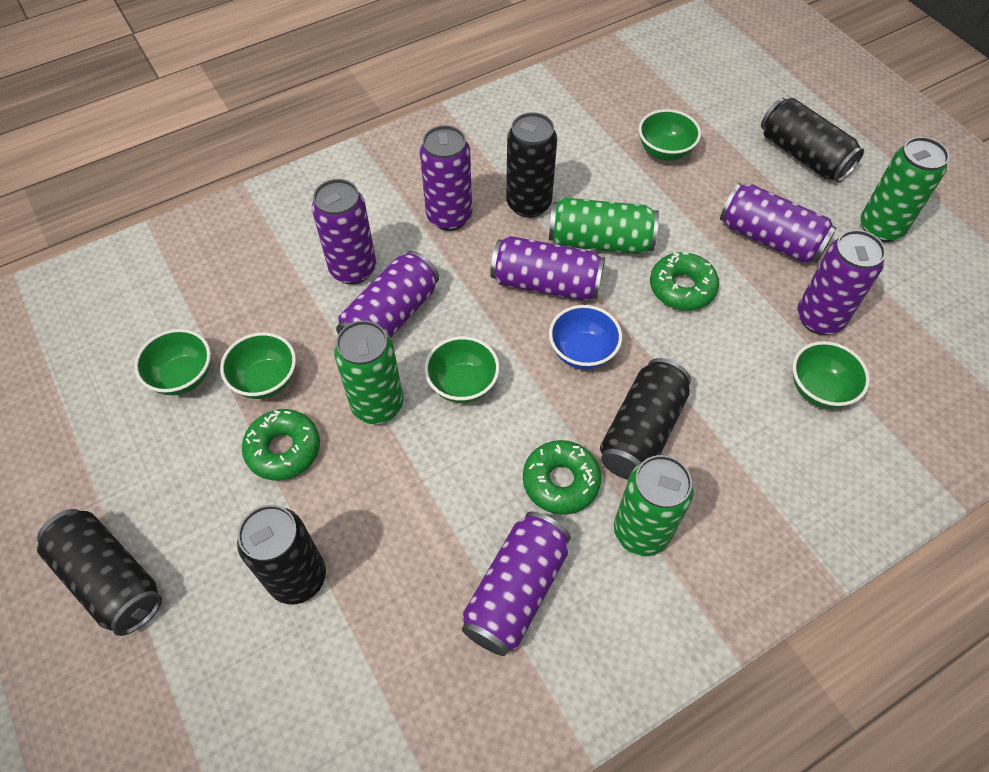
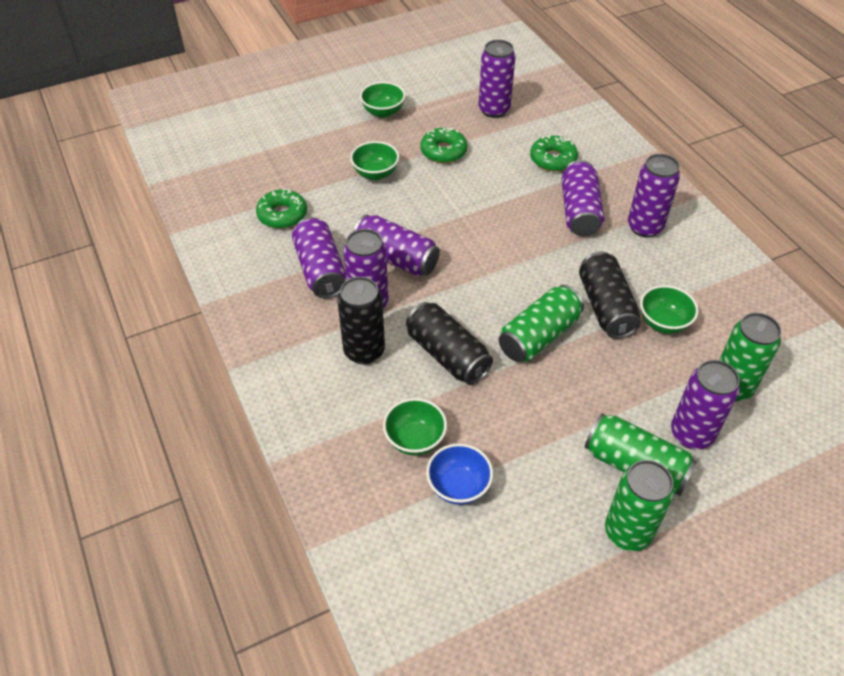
black can: [37,509,162,636] [237,505,326,604] [506,112,557,218] [600,358,691,480] [761,98,864,182] = 5 -> [337,277,385,364] [406,302,493,385] [579,251,641,339] = 3
green bowl: [134,329,211,395] [220,332,296,399] [424,336,499,403] [639,109,701,161] [792,341,870,409] = 5 -> [350,141,399,180] [360,82,405,118] [383,398,447,456] [640,285,699,334] = 4

